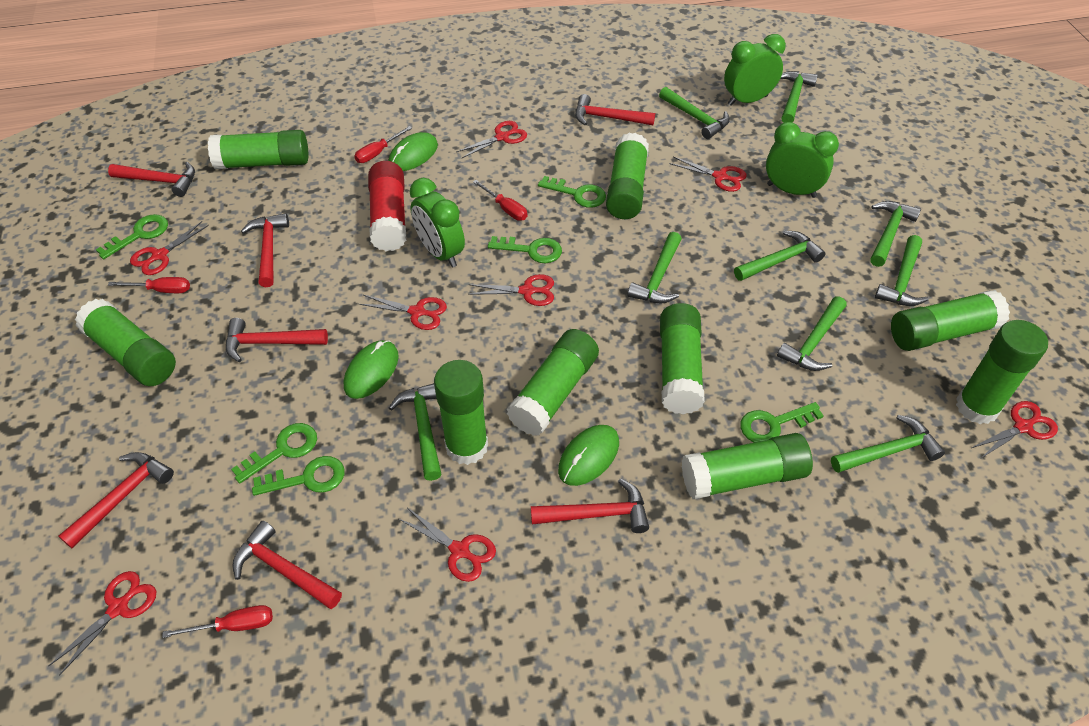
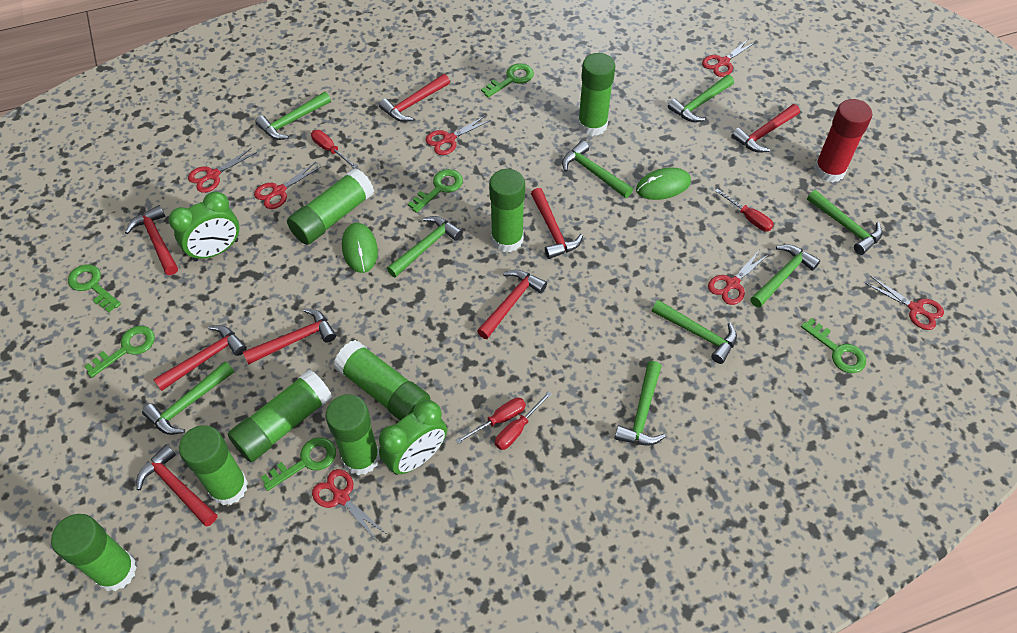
green clock: [410,178,465,267] [724,34,786,106] [766,122,839,198] = 3 -> [169,191,239,262] [379,400,447,475] = 2
green glue stick: [75,299,176,386] [208,130,308,169] [434,360,488,465] [507,329,599,436] [606,133,649,219] [660,303,705,414] [682,433,813,499] [891,290,1010,351] [956,320,1048,424] = 9 -> [51,514,137,591] [179,425,248,505] [228,370,332,462] [287,168,374,245] [326,394,380,475] [334,340,431,420] [489,169,525,252] [578,53,615,136] = 8
green mouse: [344,340,399,399] [388,132,438,171] [558,425,619,486] = 3 -> [342,223,378,273] [636,167,691,200] = 2
red hammer: [58,452,174,548] [108,162,195,197] [226,318,328,362] [233,521,342,609] [241,213,289,287] [531,478,649,533] [575,94,655,125] = 7 -> [125,205,178,275] [136,445,217,527] [153,325,247,391] [243,308,336,365] [379,74,450,122] [477,269,547,339] [531,188,583,259] [732,104,800,153] = 8
red scissors: [49,571,156,676] [130,221,209,275] [359,295,447,330] [399,508,496,582] [456,121,527,158] [468,274,554,306] [669,157,747,192] [971,401,1058,459] = 8 -> [188,148,257,193] [254,162,322,209] [312,469,385,540] [425,115,491,155] [702,39,756,77] [708,251,768,305] [865,276,944,330] = 7

